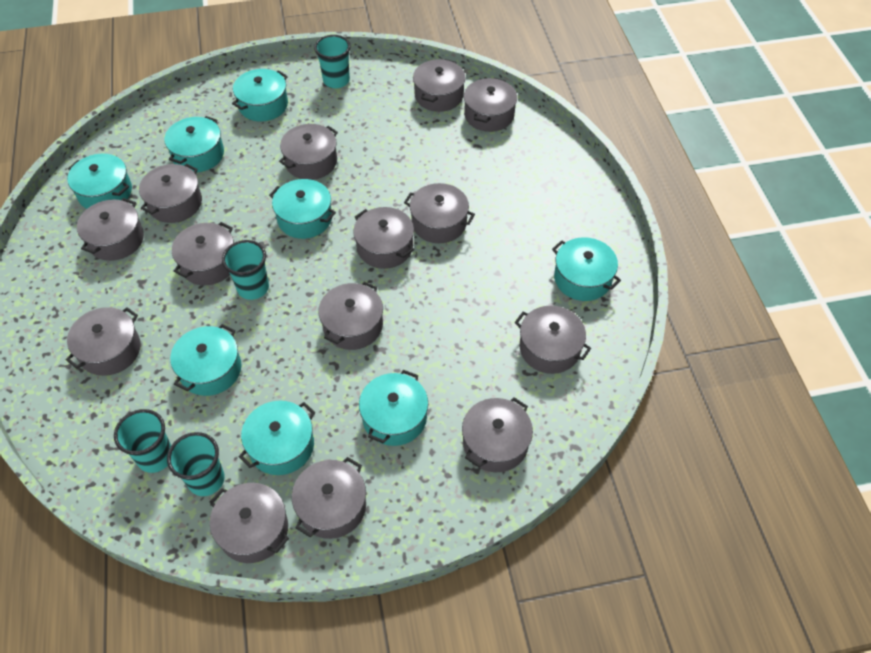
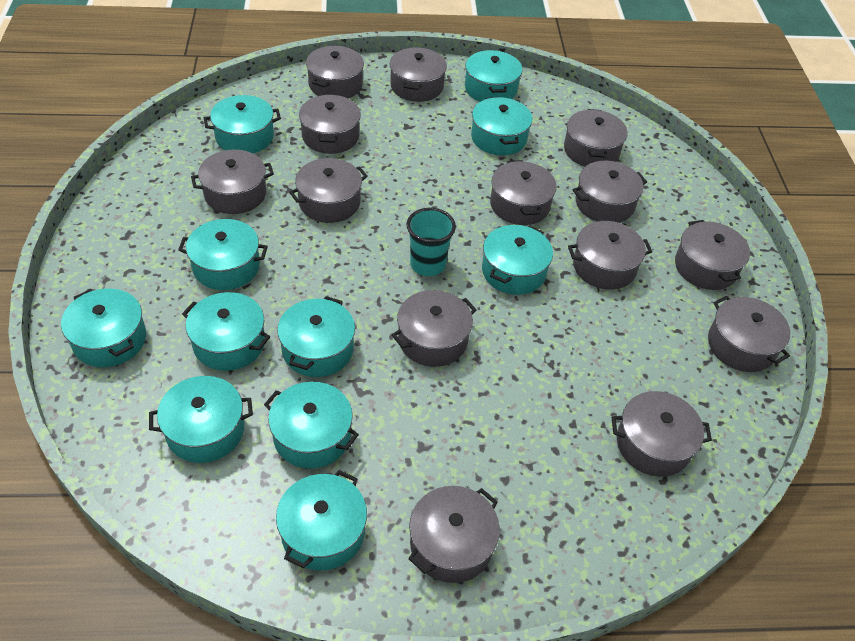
turquoise cup: [114,409,171,473] [167,432,225,496] [222,240,269,300] [314,35,351,88] = 4 -> [407,208,456,276] = 1
turquoise pot: [67,154,132,209] [164,116,224,172] [170,324,242,396] [232,69,288,121] [239,401,315,475] [269,179,336,239] [359,370,428,446] [552,237,621,301] = 8 -> [61,288,146,367] [149,376,253,463] [178,219,268,290] [182,292,270,371] [204,95,281,153] [264,382,359,469] [276,470,367,570] [277,296,355,377] [465,50,522,102] [471,97,532,155] [482,225,553,295] = 11

